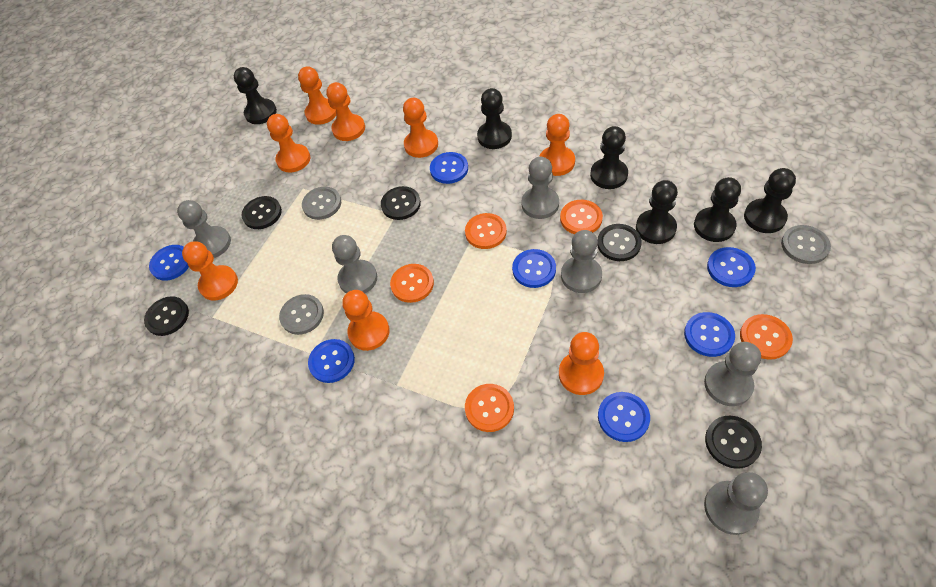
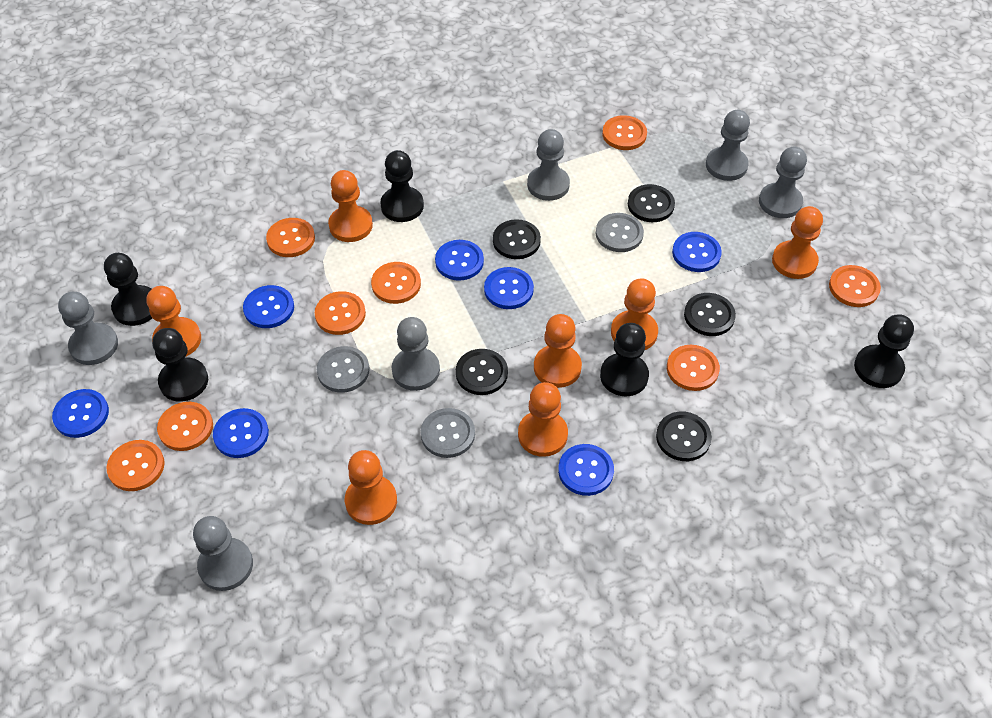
black pawn: [234,67,277,124] [477,88,512,149] [590,126,628,189] [636,180,678,244] [694,177,741,242] [744,168,796,233] = 6 -> [104,253,152,326] [152,328,208,402] [380,150,424,222] [600,323,649,396] [854,314,914,388] = 5
orange button: [390,264,434,303] [465,213,507,249] [465,384,514,432] [560,200,603,234] [740,314,793,360] = 5 -> [107,440,165,491] [157,402,213,451] [266,218,315,257] [315,291,366,335] [371,262,421,304] [602,115,647,150] [667,345,720,391] [829,265,881,307] = 8
orange pawn: [182,242,238,301] [267,114,311,173] [298,66,337,125] [327,82,365,141] [342,290,390,351] [403,98,438,158] [539,114,575,176] [559,332,604,395] = 8 -> [147,286,201,356] [328,170,373,242] [345,450,397,525] [518,382,568,457] [534,314,582,388] [611,278,658,350] [772,206,823,279] = 7

